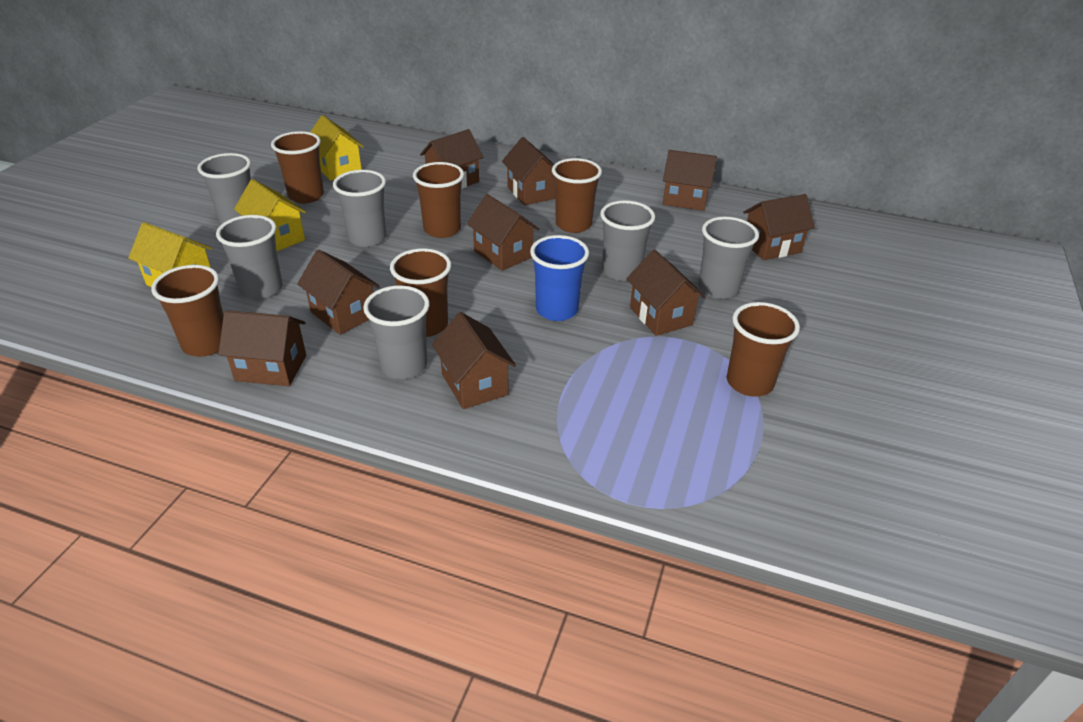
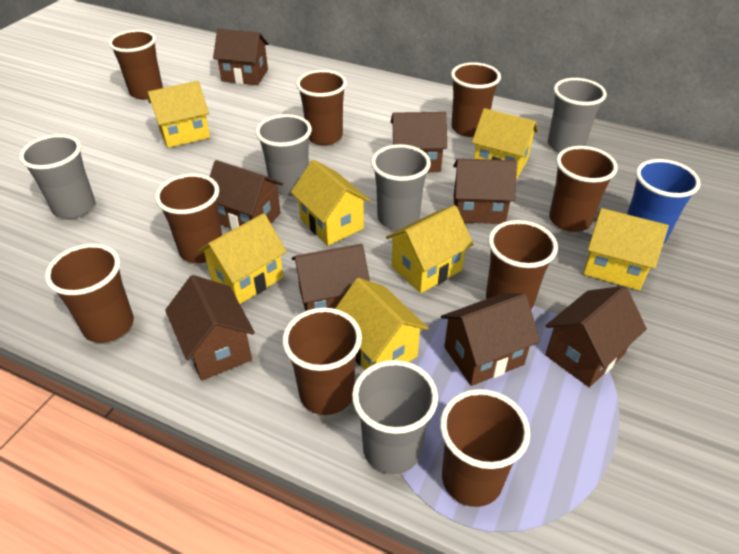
brown cup: [151,265,224,357] [271,131,324,203] [390,248,451,337] [413,162,464,238] [552,158,602,233] [727,302,800,397] = 6 -> [45,244,134,343] [109,30,163,99] [155,174,222,263] [282,308,362,415] [296,70,347,145] [440,389,530,507] [451,62,501,137] [486,220,558,309] [549,146,618,232] = 9
brown house: [218,310,306,386] [297,250,379,335] [420,129,483,189] [432,312,516,409] [467,194,539,271] [502,137,556,205] [627,250,706,336] [663,150,717,211] [743,194,815,260] = 9 -> [165,275,255,381] [210,160,283,230] [213,29,269,85] [292,244,370,311] [391,112,447,172] [441,293,540,386] [453,158,517,224] [545,286,647,387] = 8
grey cup: [197,153,251,225] [216,215,283,299] [333,170,386,247] [363,285,430,379] [600,200,655,281] [698,216,759,299] = 6 -> [19,134,95,219] [256,114,312,196] [352,360,438,474] [371,144,431,230] [548,78,606,152] = 5
yellow house: [128,222,212,287] [234,179,306,251] [310,115,364,181] = 3 -> [148,81,210,148] [198,213,287,304] [291,160,370,246] [335,278,429,370] [386,205,474,293] [472,108,538,180] [583,208,669,290] = 7

